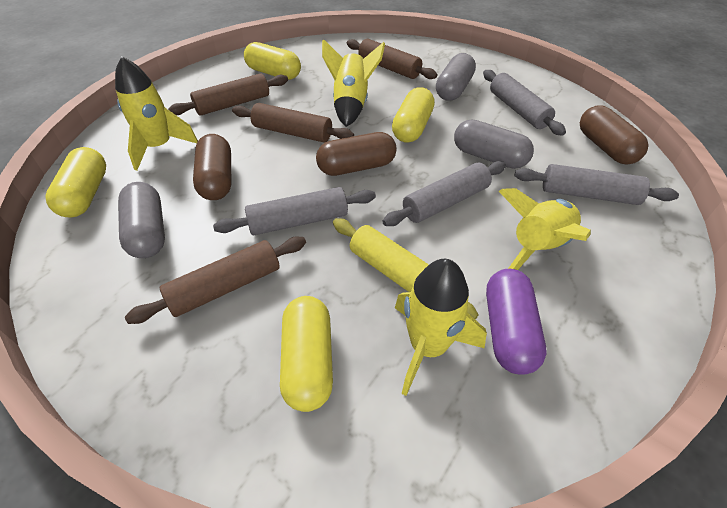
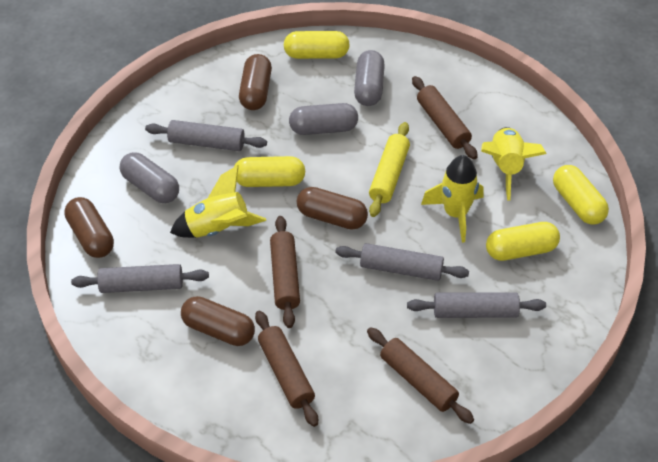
brown capsule: [193,134,231,200] [316,132,397,176] [580,105,648,165] = 3 -> [64,197,114,258] [181,296,255,346] [239,54,272,110] [297,187,368,230] = 4
purple capsule: [486,269,546,375] = 1 -> none = 0
yellow rocket: [115,56,198,170] [322,39,385,127] [395,259,487,396] [499,188,591,270] = 4 -> [170,165,266,238] [421,155,484,243] [481,127,547,200] = 3

